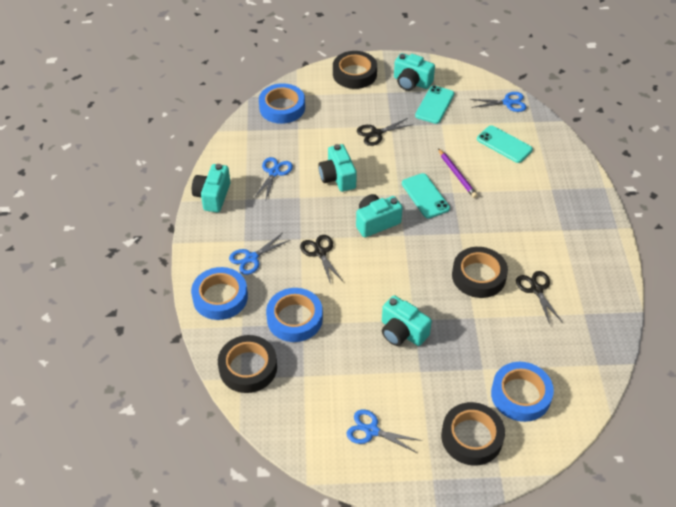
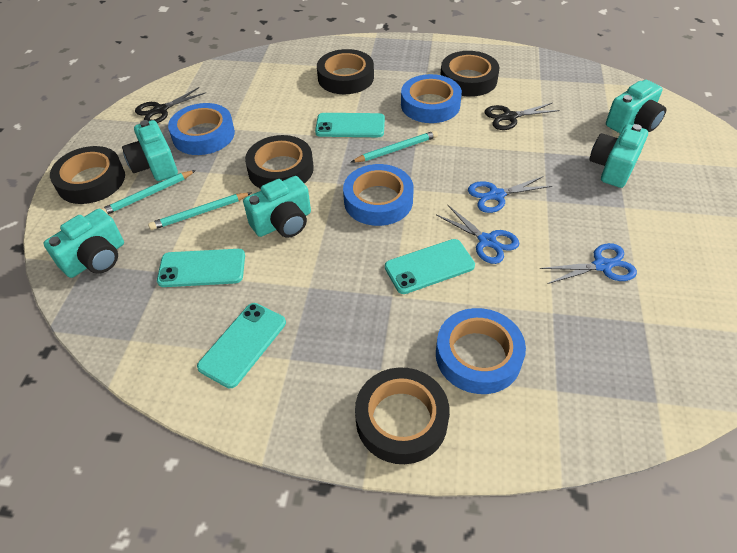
black scissors: [300,235,343,284] [357,118,414,146] [516,271,563,324] = 3 -> [135,87,205,123] [485,103,560,130] = 2
black tape: [218,335,277,393] [333,51,377,89] [441,402,505,465] [452,247,508,298] = 4 -> [50,146,125,204] [245,135,314,189] [317,49,374,94] [355,367,450,464] [440,51,499,97] = 5
blue scissors: [229,233,290,275] [254,157,293,202] [347,409,422,453] [470,92,527,112] = 4 -> [437,205,519,264] [468,176,552,213] [540,243,637,284] = 3
purple pencil: [438,149,478,198] = 1 -> none = 0
turquoise pencil: none = 0 -> [101,170,196,214] [148,193,251,230] [351,130,438,163] = 3
turquoise phone: [402,173,450,219] [415,86,454,124] [477,125,533,163] = 3 -> [157,249,245,287] [197,303,286,388] [315,113,385,137] [385,239,475,294] = 4

